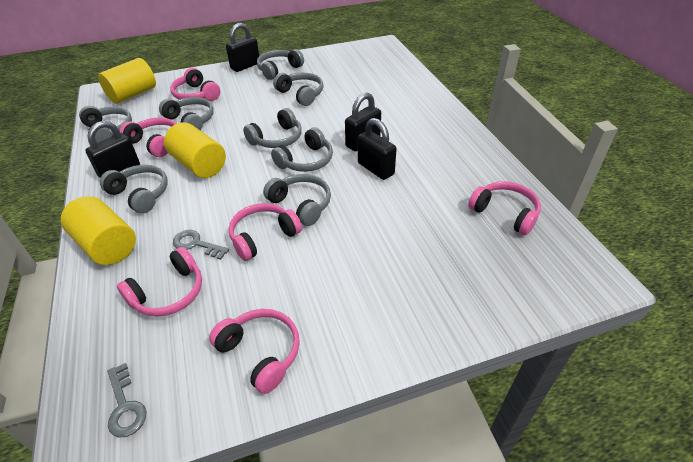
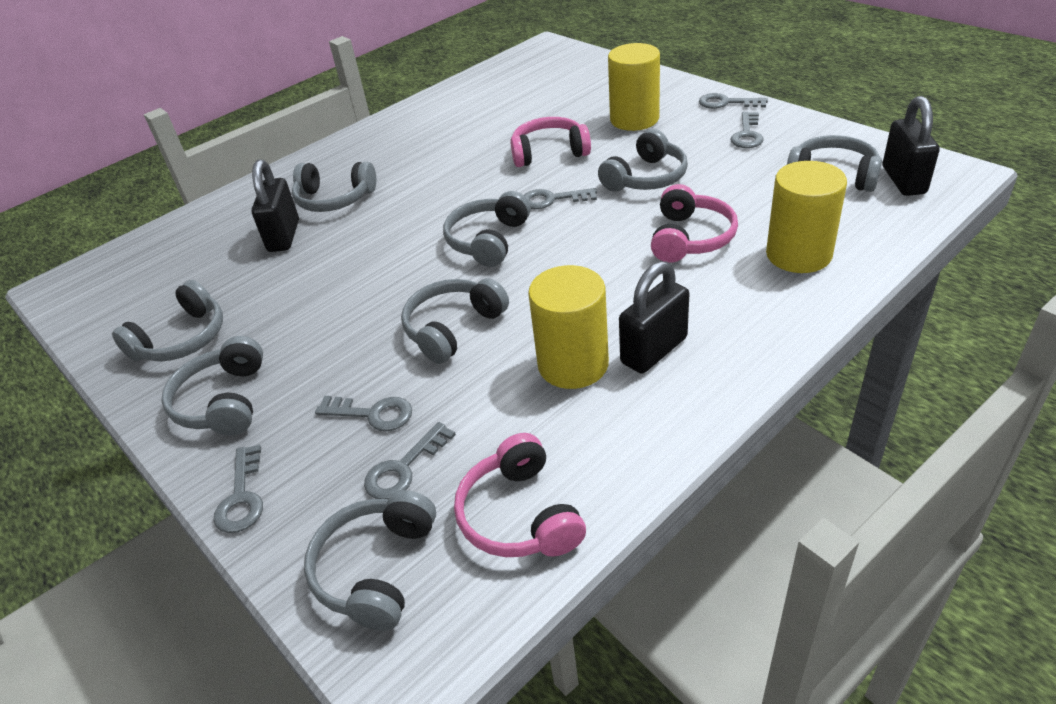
black padlock: [85,121,140,178] [226,23,259,72] [345,93,381,151] [358,118,397,180] = 4 -> [251,159,299,252] [619,261,689,374] [883,96,940,196] = 3
grey key: [107,363,147,438] [173,230,229,260] = 2 -> [214,445,263,533] [315,396,412,431] [364,422,456,499] [524,188,597,209] [699,93,768,109] [731,112,764,148] = 6
pink headphones: [117,247,202,317] [119,117,176,157] [170,68,220,101] [209,309,300,394] [228,203,302,261] [468,181,541,235] = 6 -> [454,433,586,557] [510,117,591,167] [651,184,738,263] = 3

